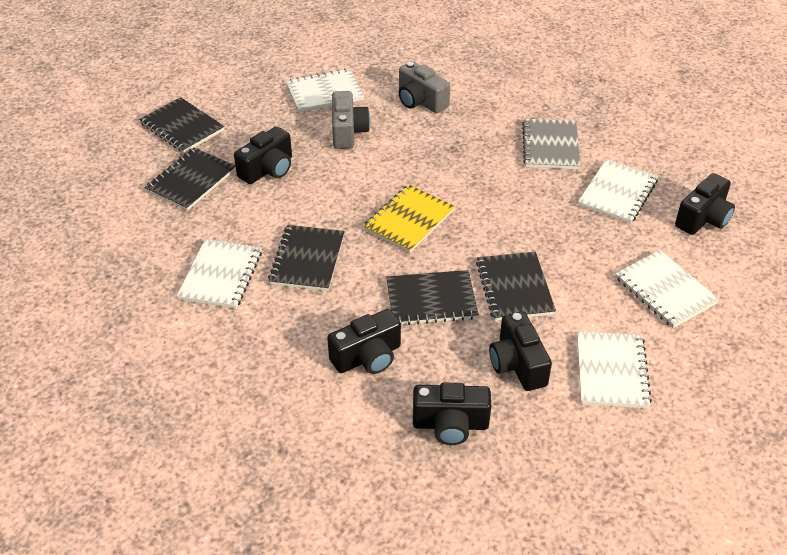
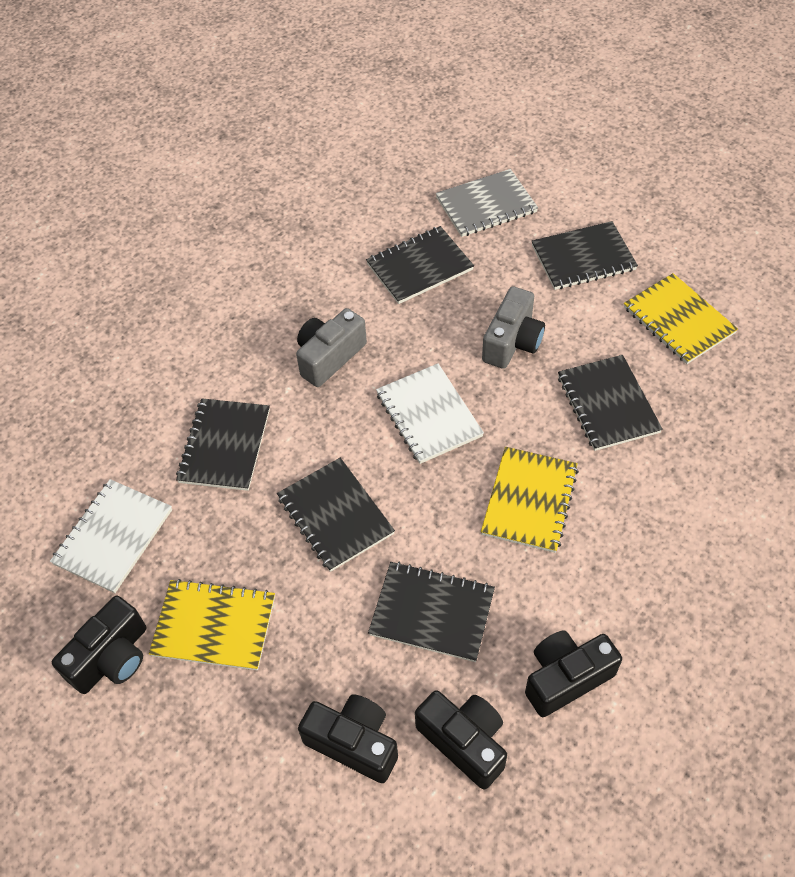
black camera: [234,126,292,184] [327,309,401,374] [413,383,491,445] [489,312,552,391] [675,173,735,235] = 5 -> [52,596,146,694] [298,695,398,783] [415,690,507,790] [525,630,622,717] = 4
black notebook: [139,97,225,153] [144,147,236,211] [268,225,345,291] [386,270,479,325] [476,252,556,321] = 5 -> [176,398,270,491] [277,458,395,572] [366,226,474,304] [368,562,495,662] [532,221,638,290] [558,355,663,451] = 6
white notebook: [177,239,262,309] [285,69,364,112] [577,331,652,409] [578,159,658,224] [615,250,720,328] = 5 -> [50,479,172,593] [376,363,484,464] = 2
yellow notebook: [363,185,455,253] = 1 -> [149,579,275,670] [481,447,579,553] [624,273,738,364] = 3

